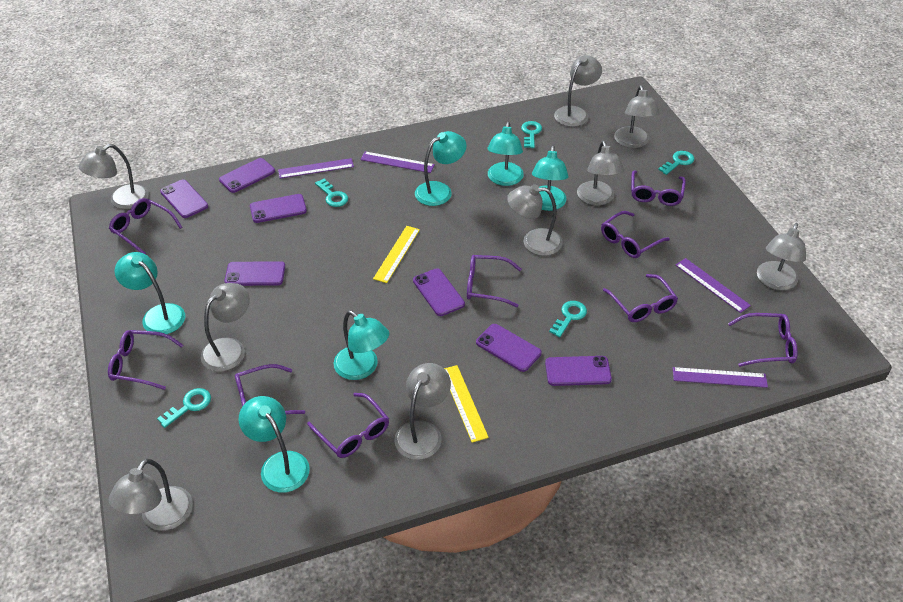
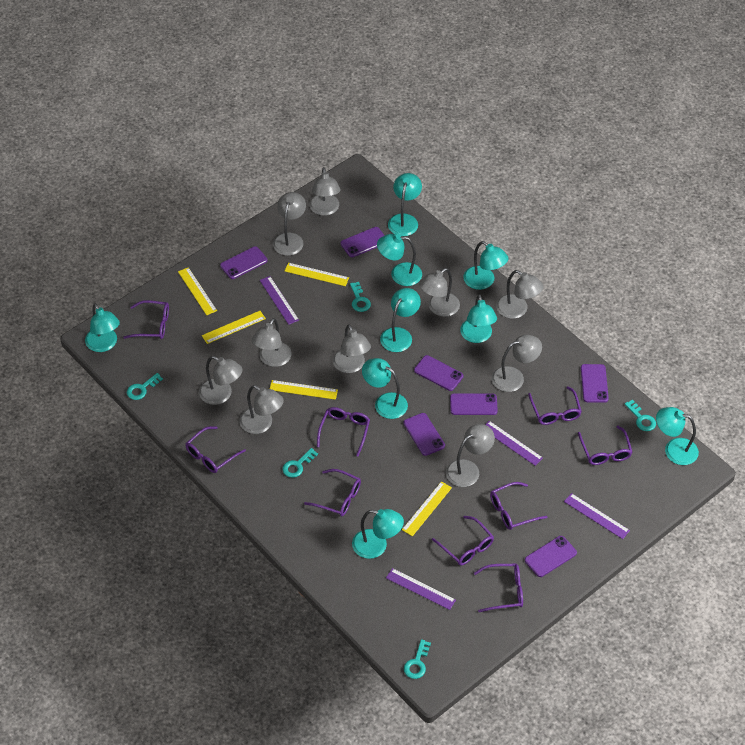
grey lamp: [78,144,149,209] [109,459,193,530] [201,283,250,372] [394,363,451,460] [507,184,563,256] [554,55,602,127] [577,141,624,206] [614,85,660,148] [757,223,806,290] = 9 -> [199,356,243,405] [239,385,284,434] [251,318,292,367] [273,192,306,256] [309,167,340,216] [333,324,371,373] [419,268,460,317] [446,424,495,487] [492,335,542,392] [496,270,544,319] = 10
turquoise lamp: [115,252,185,334] [239,396,310,493] [334,310,389,380] [415,131,467,206] [487,122,524,186] [532,146,568,211] = 6 -> [85,303,120,352] [352,509,404,559] [362,358,408,419] [377,234,422,286] [380,288,421,352] [388,173,422,236] [460,294,497,343] [463,241,509,290] [656,407,699,465] = 9
yellow ruler: [373,226,420,283] [444,365,489,443] = 2 -> [178,267,217,315] [202,311,266,344] [270,380,338,400] [285,263,349,286] [402,481,452,536] = 5

